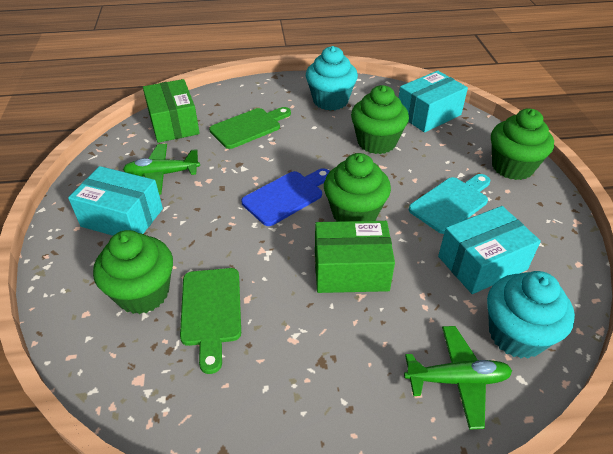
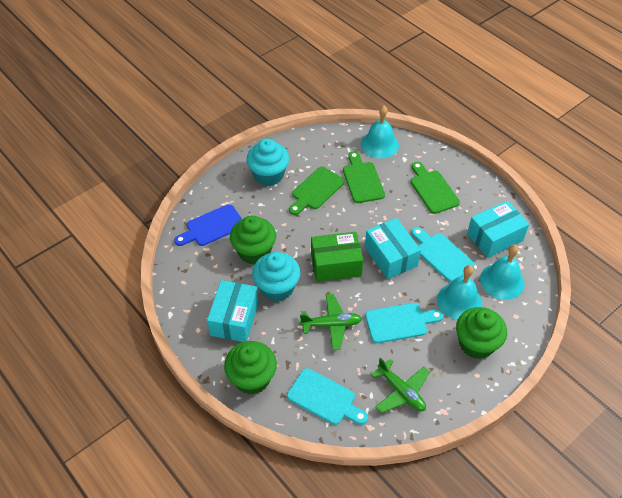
green box: [143,79,200,143] [315,221,395,293] = 2 -> [311,232,363,282] = 1
green cupcake: [93,230,173,314] [324,153,391,222] [351,85,409,154] [491,108,554,180] = 4 -> [224,341,277,394] [230,215,276,264] [456,307,507,359] = 3
green cutting board: [180,268,241,374] [209,107,291,149] = 2 -> [289,167,345,215] [343,151,385,203] [411,162,460,214] = 3
turquoise bell: none = 0 -> [361,105,399,158] [437,265,482,320] [480,245,525,300] = 3
turquoise cutting board: [409,174,490,234] = 1 -> [287,368,368,425] [365,303,443,343] [411,227,475,282] = 3

